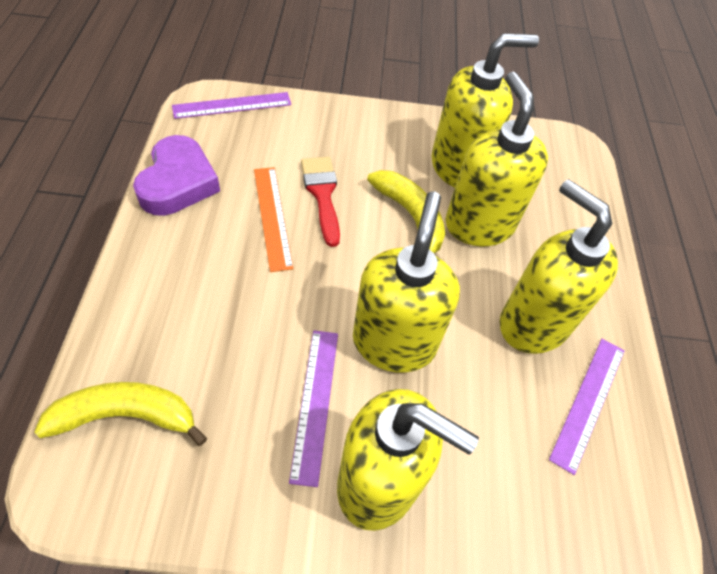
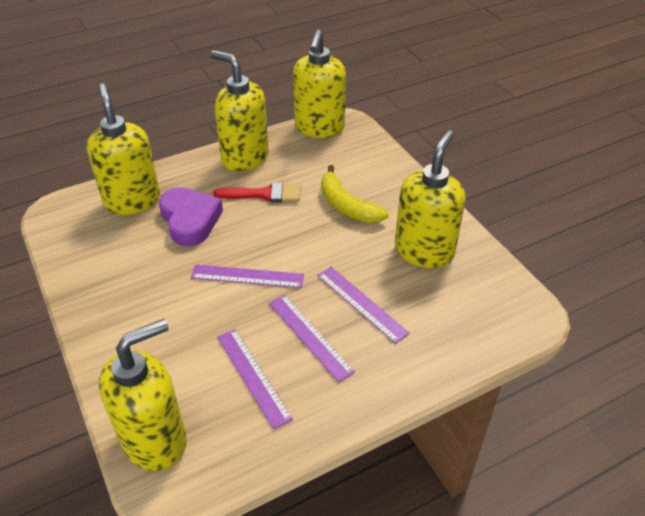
orange ruler: [254,167,294,272] = 1 -> none = 0
purple ruler: [172,92,291,119] [289,330,338,487] [549,339,625,475] = 3 -> [191,264,304,288] [217,329,293,430] [269,295,355,382] [317,267,410,344] = 4
yellow banana: [34,382,207,446] [367,170,445,254] = 2 -> [321,165,389,223] = 1

